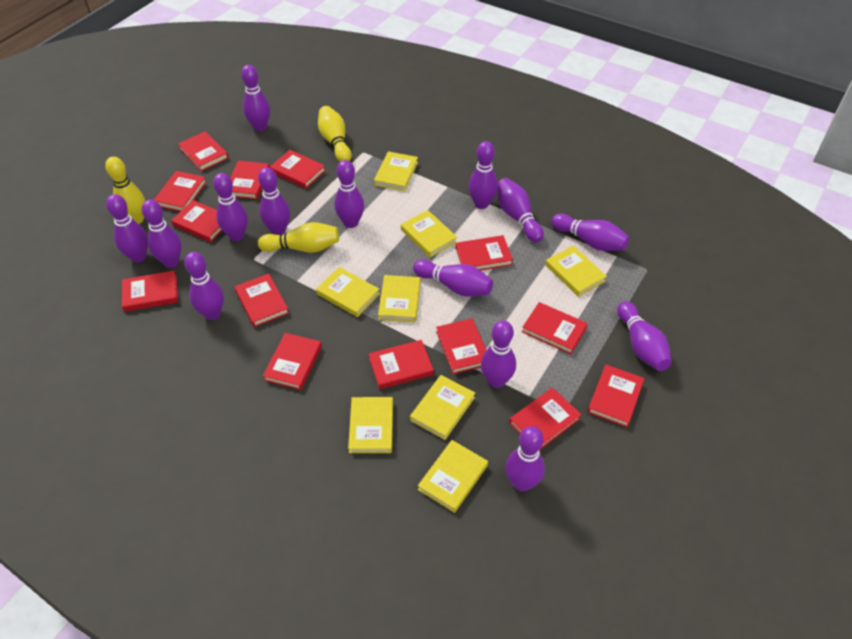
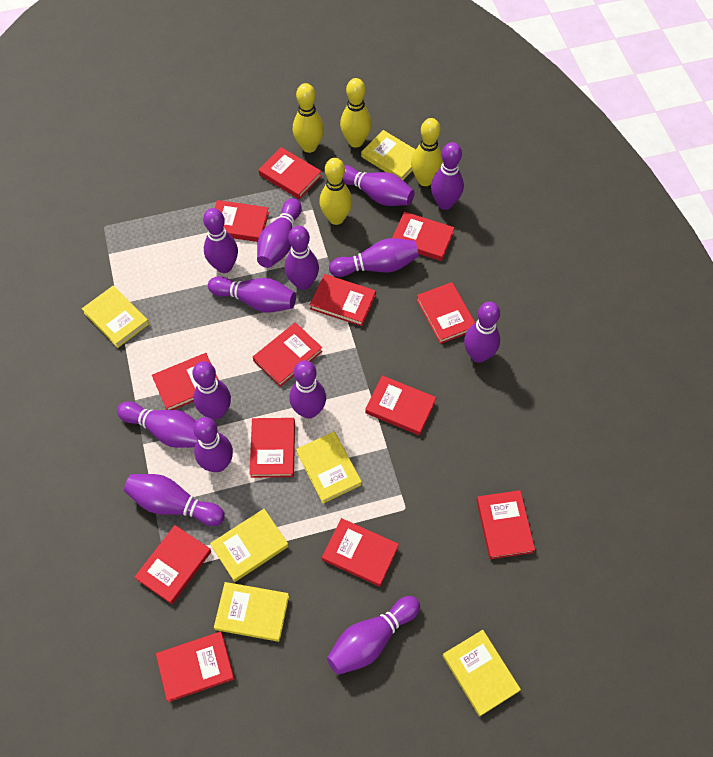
red book: [122,271,178,312] [154,171,206,212] [171,200,222,242] [178,131,229,171] [230,161,270,199] [235,274,289,327] [263,333,322,390] [270,150,326,189] [369,340,434,389] [436,318,486,374] [456,235,513,271] [509,388,582,450] [522,302,588,354] [587,365,645,427] = 14 -> [135,525,211,604] [152,353,219,410] [156,632,235,702] [215,200,269,242] [250,418,295,478] [253,322,323,387] [259,147,322,199] [310,274,376,326] [322,518,399,587] [365,375,436,435] [392,212,454,261] [416,282,475,344] [476,490,535,559] = 13
yellow book: [316,267,380,317] [348,397,393,453] [374,151,418,191] [378,275,421,322] [401,210,457,257] [410,375,475,440] [418,440,488,513] [545,246,607,297] = 8 -> [82,286,149,348] [210,509,289,582] [214,582,289,642] [296,431,362,503] [361,130,416,180] [443,630,521,716] = 6
yellow bowling pin: [105,157,145,224] [258,222,339,253] [318,106,351,162] = 3 -> [293,83,324,153] [319,158,352,225] [340,78,372,148] [411,118,443,186] = 4

